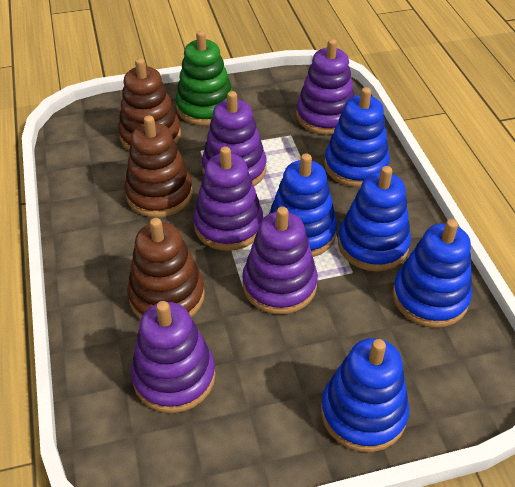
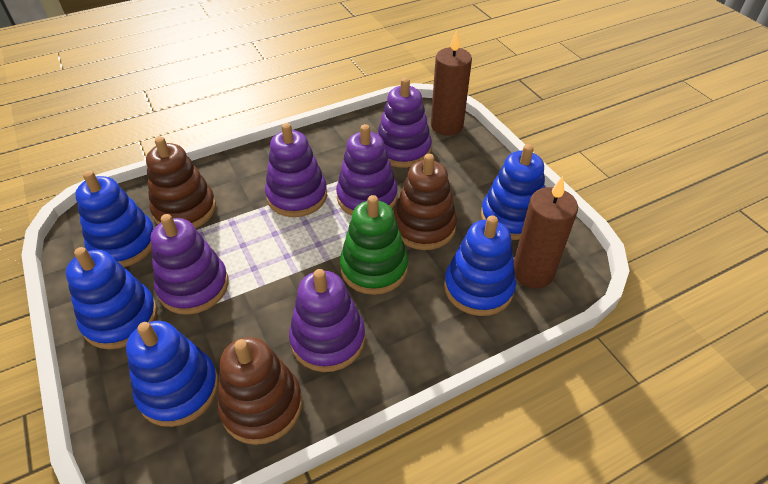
brown candle: none = 0 -> [431,31,472,136] [514,176,578,288] = 2

